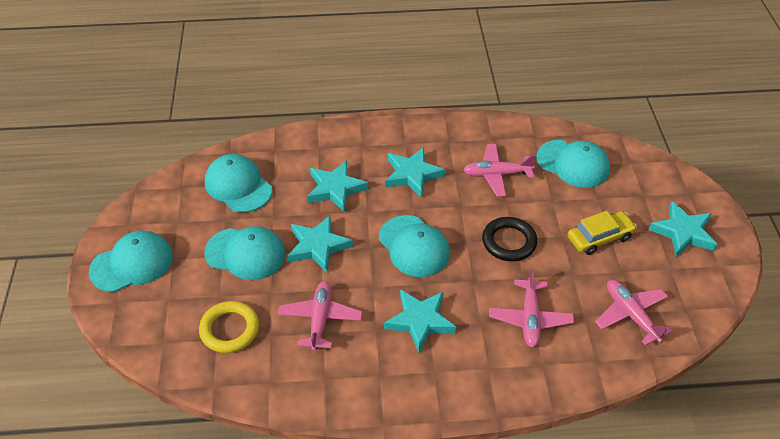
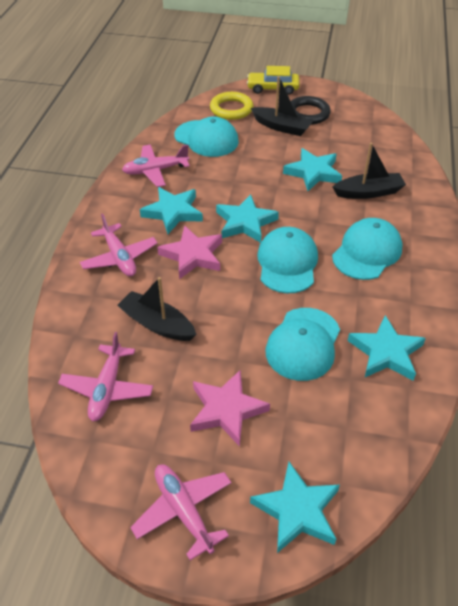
black boat: none = 0 -> [118,277,197,341] [251,76,313,136] [333,143,406,199] = 3
pink star: none = 0 -> [157,225,222,279] [190,370,270,447] = 2
turquoise cap: [89,231,173,292] [204,226,286,280] [205,154,272,212] [379,215,450,277] [537,140,610,188] = 5 -> [174,116,239,157] [257,227,318,293] [266,308,340,381] [332,218,403,280] = 4

